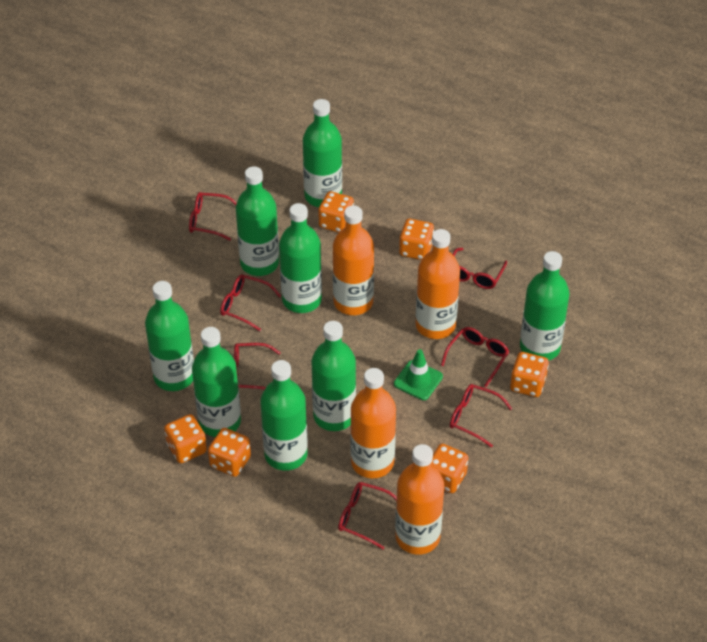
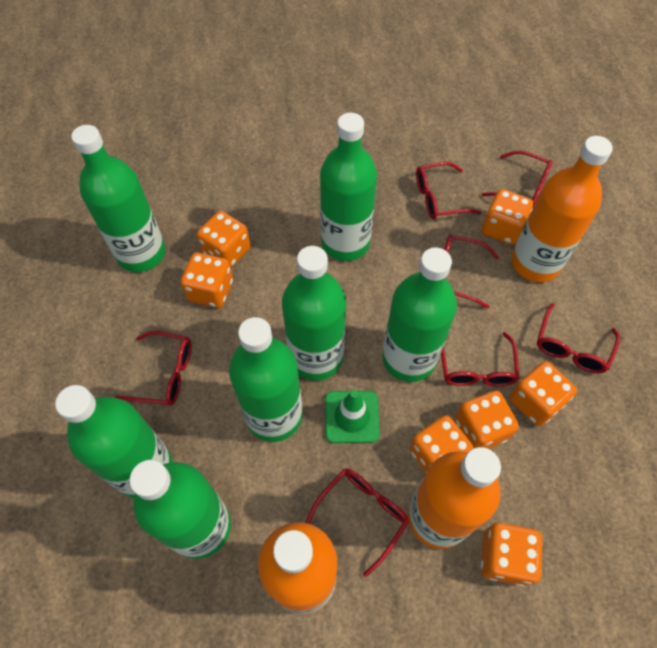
green bottle: [145,281,194,391] [192,327,241,437] [236,166,279,276] [260,360,308,471] [279,203,322,313] [303,99,342,207] [311,321,356,431] [520,251,569,361] = 8 -> [55,385,173,498] [71,125,166,272] [129,460,231,559] [229,317,303,442] [282,246,346,381] [320,113,377,261] [382,247,457,382] = 7
orange bottle: [333,205,374,315] [350,368,396,478] [395,444,444,555] [416,229,460,339] = 4 -> [258,522,337,614] [408,447,501,549] [511,136,613,282] = 3
orange dice: [164,414,207,463] [208,428,251,477] [318,191,354,233] [399,219,434,260] [431,444,468,493] [510,352,549,397] = 6 -> [181,252,233,308] [197,211,250,268] [409,415,474,473] [455,390,519,449] [481,522,543,586] [482,189,533,245] [509,361,577,426] = 7

